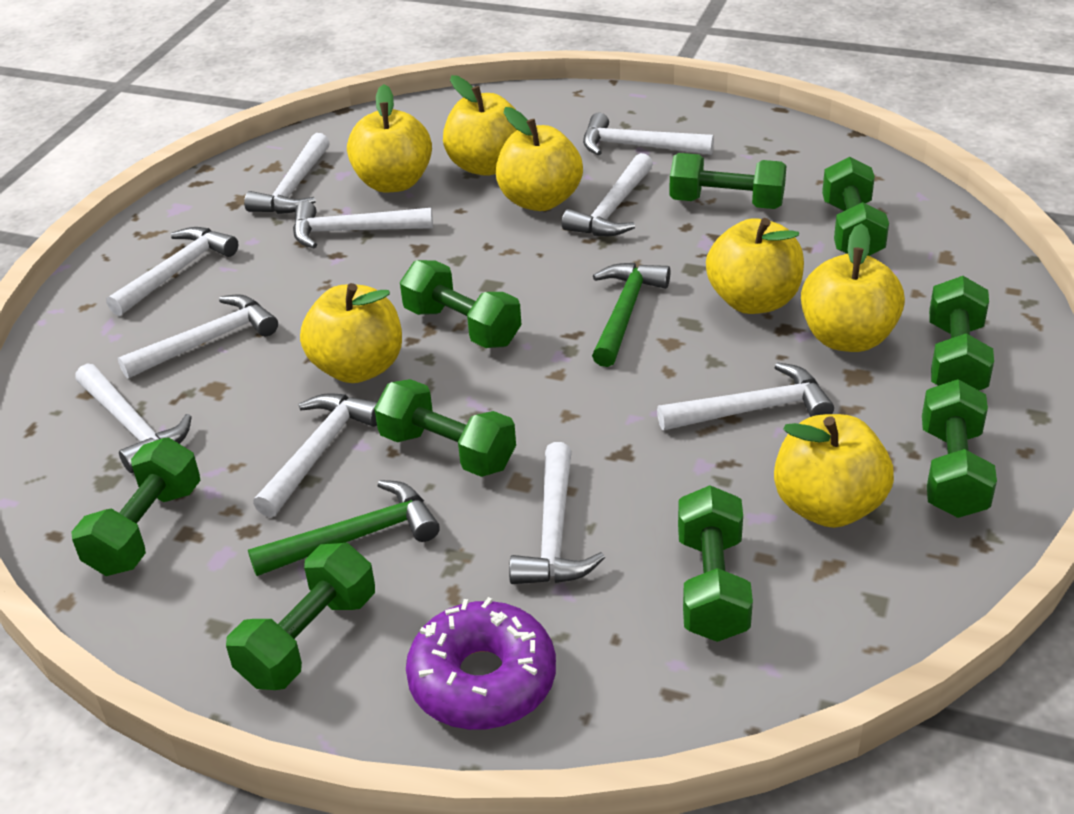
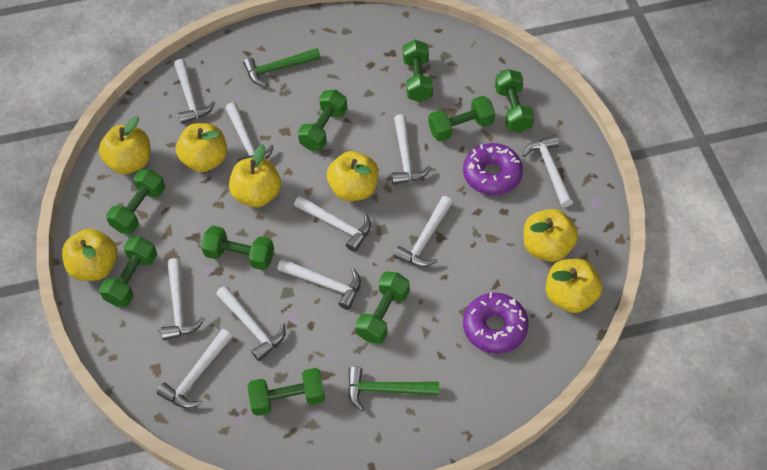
purple donut: [406,597,556,730] = 1 -> [463,143,523,195] [463,292,529,354] = 2

